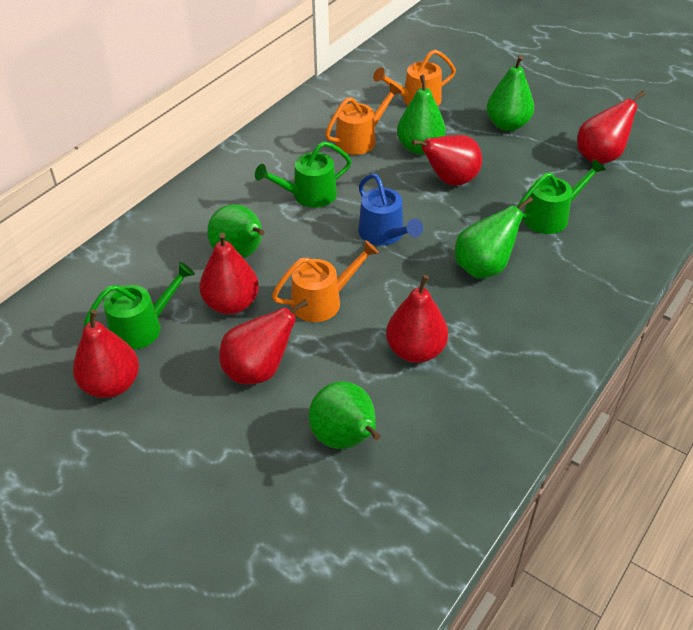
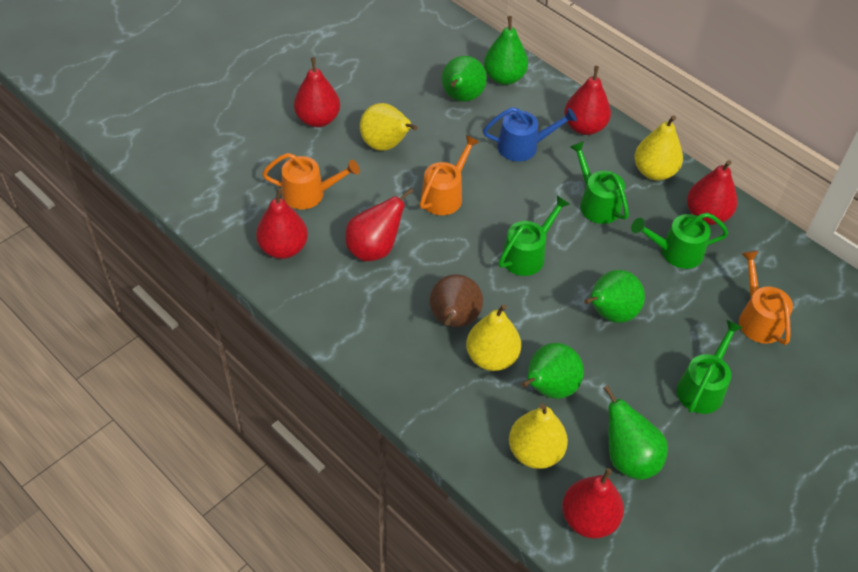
brown pear: none = 0 -> [430,274,483,327] = 1
green watering can: [83,262,195,350] [255,141,352,208] [517,158,606,234] = 3 -> [498,195,570,276] [570,141,629,224] [631,213,728,269] [677,320,743,414] = 4
yellow pear: none = 0 -> [360,103,418,151] [466,304,521,371] [509,403,568,469] [634,115,683,181] = 4

